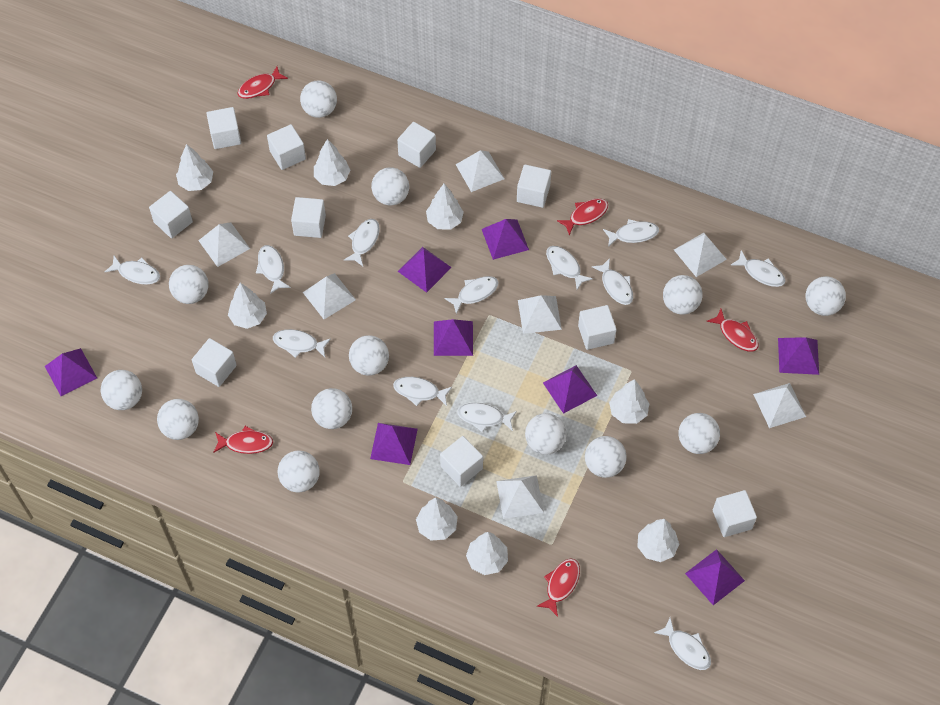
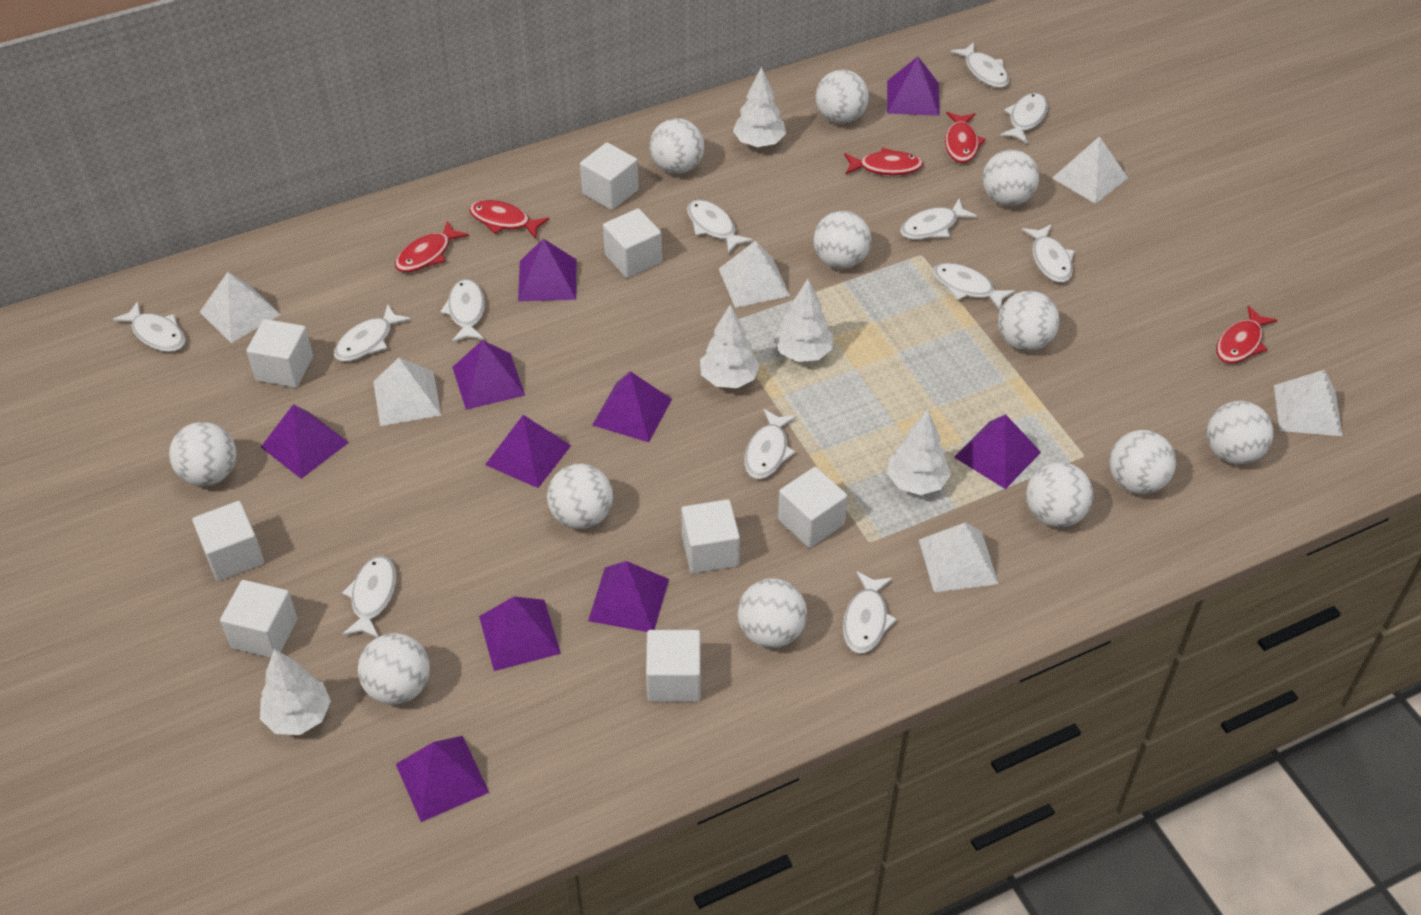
purple pyramid: [45,348,97,396] [370,423,418,465] [398,247,452,293] [434,319,473,356] [482,219,529,260] [543,365,597,414] [685,549,745,605] [778,337,819,375] = 8 -> [261,404,349,479] [396,736,489,822] [452,340,525,410] [479,596,561,671] [485,415,571,488] [518,239,576,301] [588,561,669,632] [593,371,672,442] [887,57,940,116] [954,414,1041,489] = 10
white ball: [101,370,142,410] [157,399,199,440] [169,265,209,304] [277,451,320,493] [300,80,337,118] [311,388,352,429] [349,335,389,376] [371,167,409,206] [525,413,567,455] [585,436,626,478] [663,275,703,315] [678,413,720,454] [806,276,846,316] = 13 -> [169,422,237,486] [358,633,430,705] [547,464,613,529] [649,118,704,174] [738,579,807,648] [813,211,871,269] [815,70,869,124] [983,150,1039,206] [998,291,1059,351] [1026,462,1093,528] [1109,430,1176,494] [1207,401,1273,465] = 12
white cube: [149,191,193,238] [192,338,237,387] [206,107,241,149] [267,124,306,170] [291,197,326,238] [397,122,436,168] [440,436,483,487] [517,164,551,208] [578,305,617,350] [713,490,757,537] = 10 -> [192,501,264,581] [220,580,298,658] [246,319,313,388] [580,142,639,210] [603,208,662,278] [646,630,701,702] [681,499,740,574] [778,467,848,548] = 8
white pyramid: [198,222,250,267] [303,273,356,319] [455,150,505,192] [496,475,544,519] [518,295,562,334] [674,233,727,277] [753,383,806,428] = 7 -> [200,272,281,343] [373,358,441,426] [719,241,790,308] [919,522,998,592] [1052,136,1128,204] [1274,370,1342,436] = 6
white tree: [176,144,213,191] [228,283,267,329] [314,139,350,186] [416,498,458,541] [426,184,464,230] [466,532,508,575] [609,379,650,424] [637,519,679,562] = 8 -> [260,649,331,735] [700,305,760,388] [733,67,786,147] [774,279,833,362] [887,410,951,495] = 5

